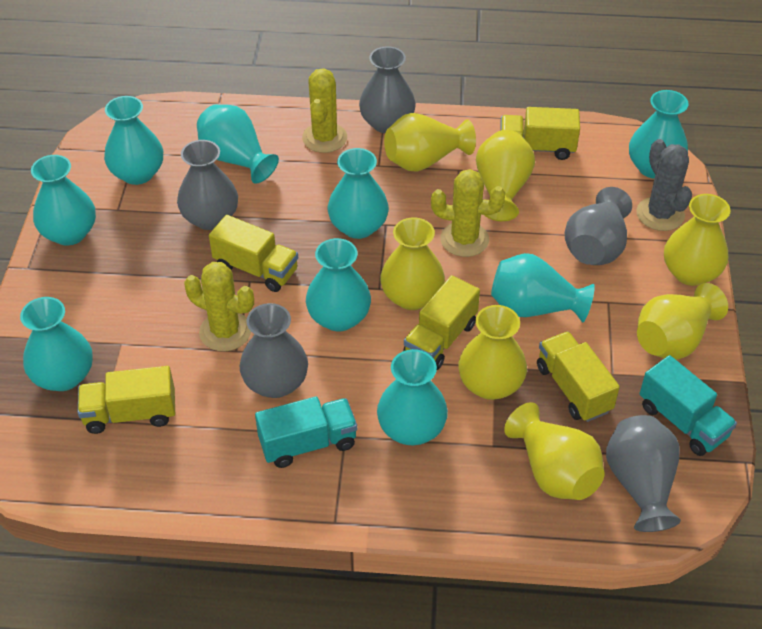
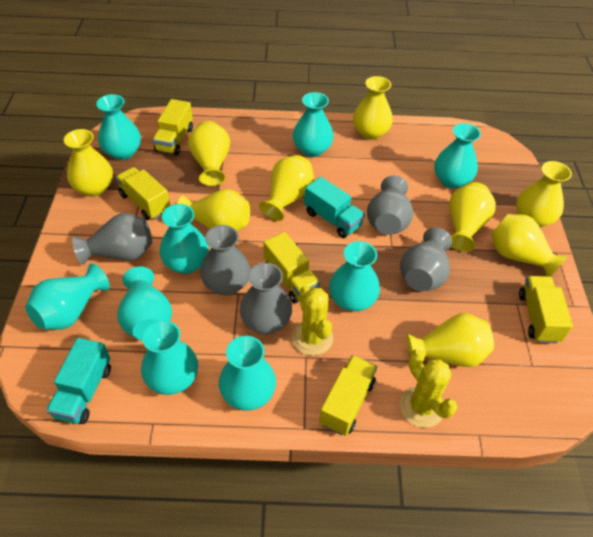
grey cactus: [636,139,692,231] = 1 -> none = 0
yellow cactus: [184,262,254,351] [302,68,347,153] [431,169,505,257] = 3 -> [292,286,333,356] [400,349,457,428] = 2
yellow vase: [380,218,445,310] [384,113,476,172] [458,305,527,400] [476,130,535,221] [504,402,605,500] [637,283,728,360] [664,194,731,286] = 7 -> [64,129,113,197] [177,189,250,232] [188,121,230,186] [259,155,314,221] [353,76,393,140] [407,313,494,367] [449,182,496,252] [491,214,568,277] [516,161,572,227] = 9

